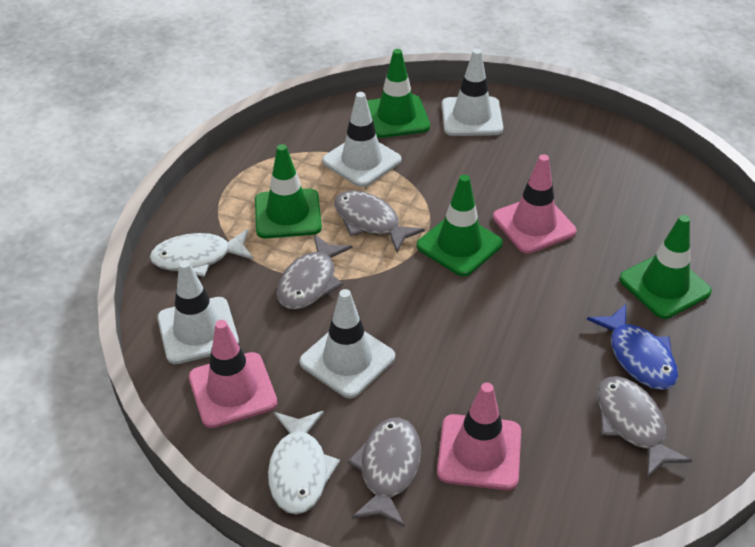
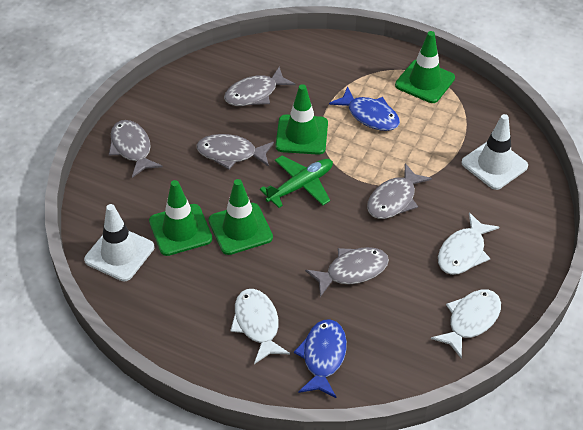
blue fish: [587,304,678,390] = 1 -> [294,319,347,398] [329,86,400,131] = 2
green plane: none = 0 -> [260,156,333,208] = 1
grey fish: [277,234,352,310] [334,190,425,252] [347,417,421,527] [597,376,692,478] = 4 -> [109,120,163,178] [197,134,274,169] [224,66,296,106] [305,247,389,297] [367,163,432,219] = 5
pink traffic cone: [189,320,277,428] [437,383,521,490] [493,154,577,254] = 3 -> none = 0
white fish: [149,229,254,277] [268,411,340,515] = 2 -> [230,289,290,364] [431,290,501,359] [438,212,499,275] = 3
white traffic cone: [157,260,239,364] [300,289,395,398] [322,92,402,187] [442,49,503,136] = 4 -> [84,204,154,281] [462,114,528,190] = 2

